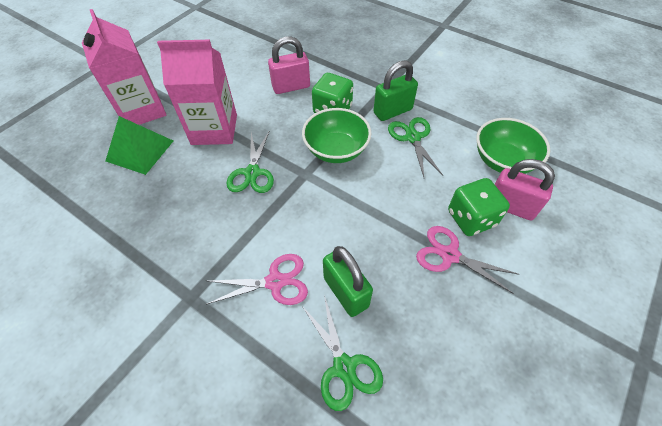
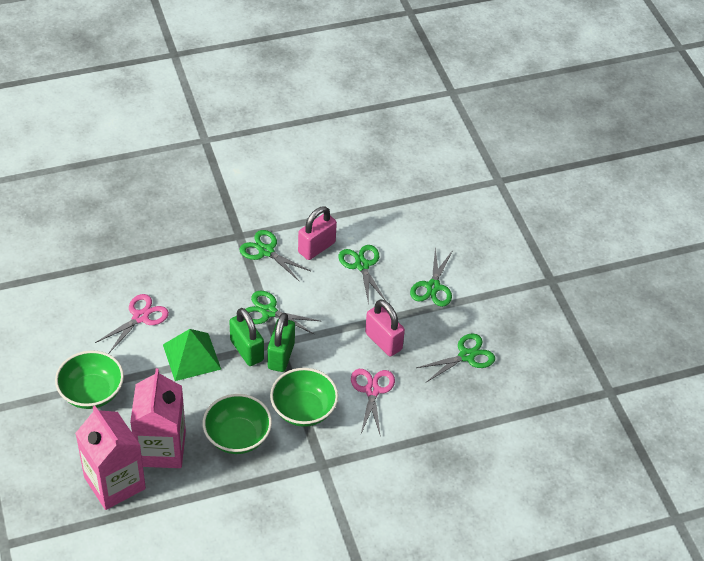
green bowl: [302,108,371,163] [476,118,550,174] = 2 -> [55,350,124,409] [203,394,272,454] [270,368,338,427] = 3
green dice: [312,73,353,113] [448,178,510,236] = 2 -> none = 0
green scissors: [226,130,274,193] [302,295,383,411] [388,117,443,177] = 3 -> [239,230,310,281] [246,291,322,334] [339,245,386,304] [410,248,453,307] [416,333,495,382] = 5

